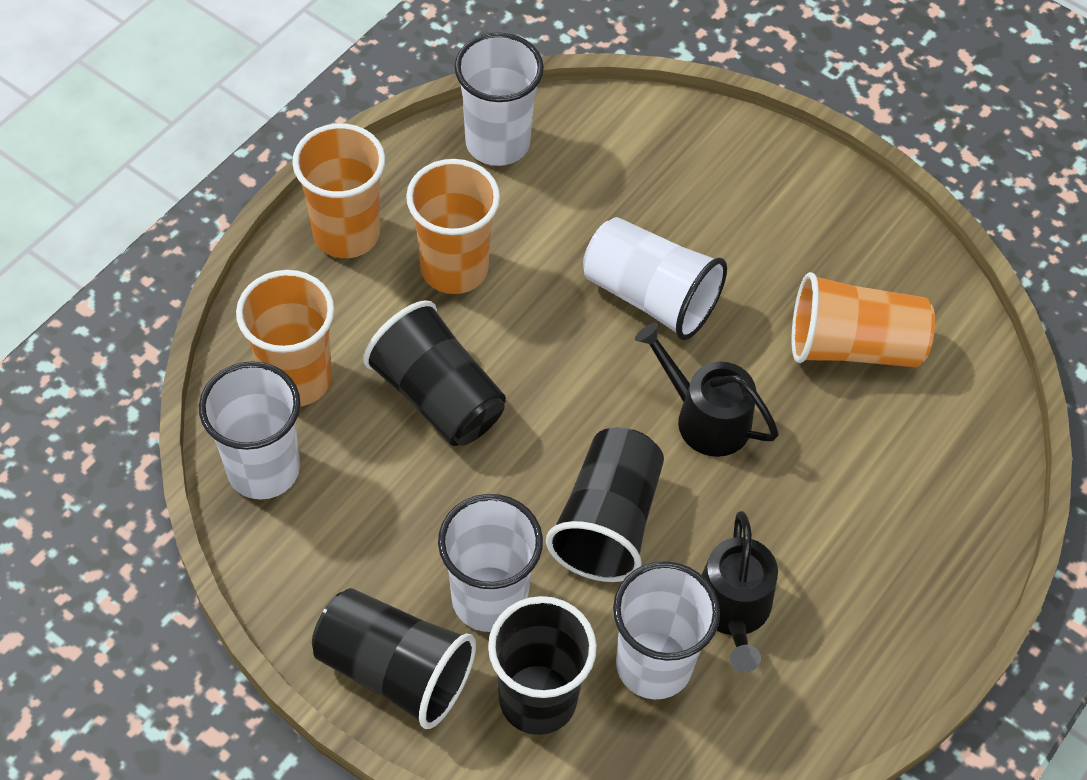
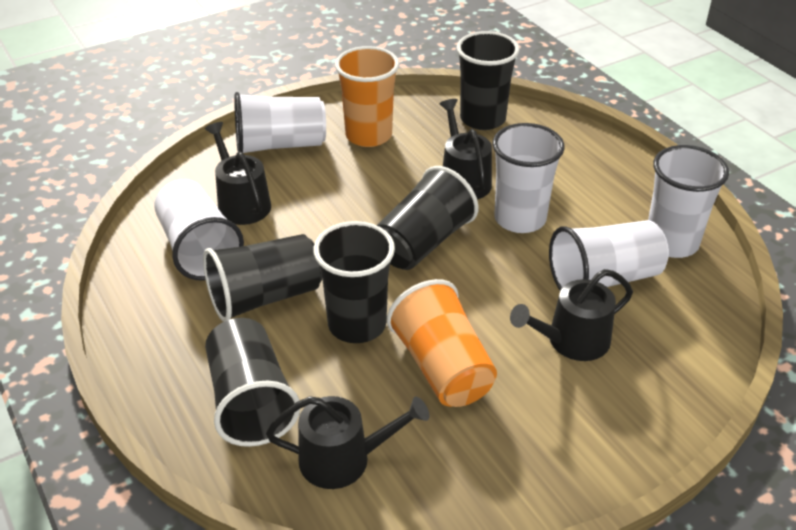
black cup: [312,588,476,729] [363,301,506,446] [488,596,597,735] [546,427,664,582] = 4 -> [203,234,322,322] [205,318,300,447] [313,221,395,343] [377,166,478,270] [457,31,519,130] = 5
black watering can: [635,323,779,457] [702,511,778,672] = 2 -> [205,122,271,225] [266,396,429,489] [440,99,492,199] [510,269,633,361] = 4
orange cup: [236,270,334,406] [292,123,385,258] [406,159,500,294] [792,272,935,367] = 4 -> [335,46,399,147] [387,279,497,407] = 2

